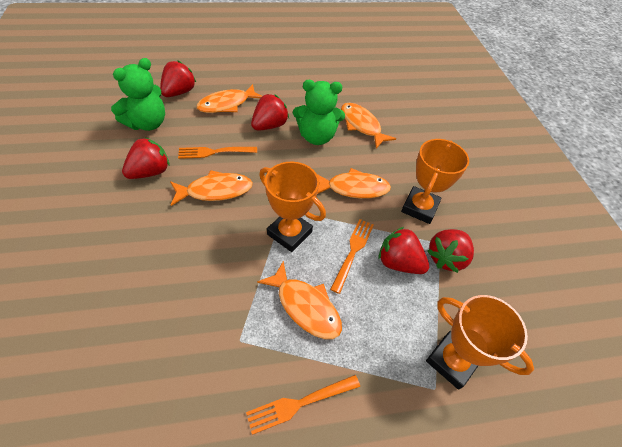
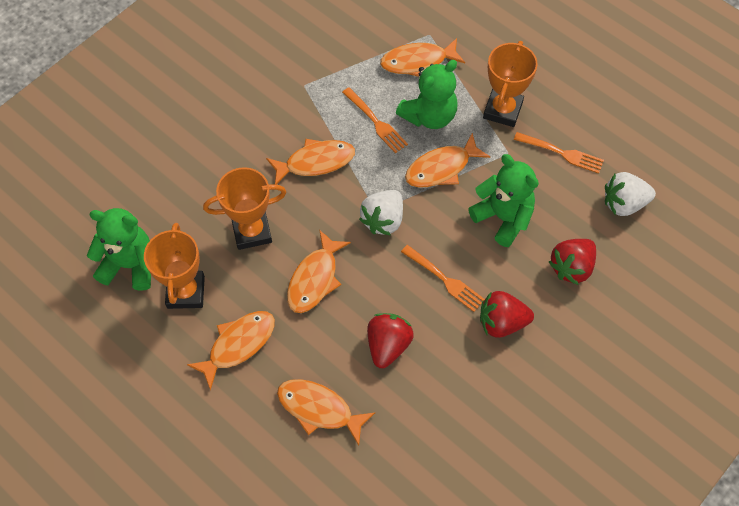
green teddy bear: [111,58,165,131] [293,80,345,145] = 2 -> [87,208,151,291] [396,60,458,129] [468,154,539,247] = 3
orange fish: [170,170,253,206] [196,84,262,113] [257,261,342,339] [317,168,391,199] [341,103,396,148] = 5 -> [187,311,275,391] [266,139,355,185] [277,379,375,446] [287,230,351,313] [380,38,465,77] [405,133,490,188] = 6
red strawberry: [122,137,170,179] [160,61,196,97] [251,94,289,131] [379,227,429,274] [427,229,474,273] = 5 -> [367,313,414,368] [480,291,534,338] [549,239,596,285] = 3
white strawberry: none = 0 -> [359,190,403,236] [605,172,656,216] = 2

